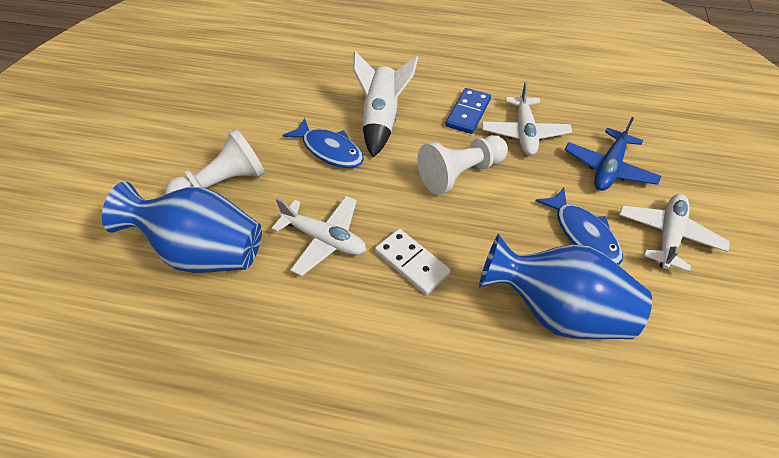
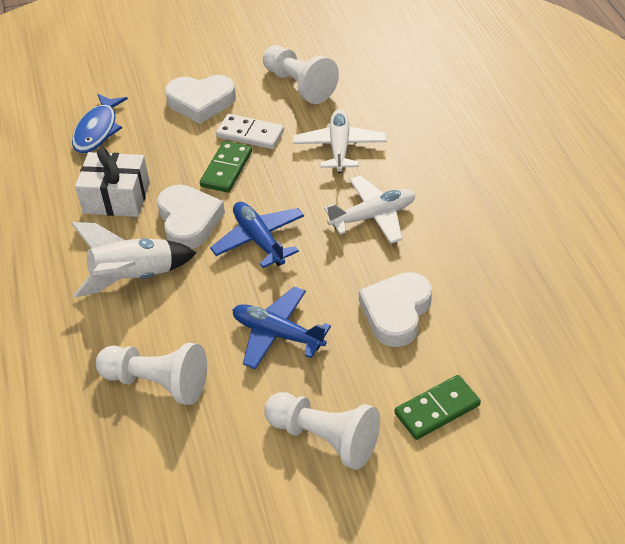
blue domino: [446,88,491,134] = 1 -> none = 0
blue fish: [282,118,364,168] [536,188,623,265] = 2 -> [72,94,128,153] = 1
blue plane: [565,117,661,191] = 1 -> [210,202,304,268] [233,287,331,369] = 2
blue vase: [102,181,262,273] [479,234,652,339] = 2 -> none = 0
green domino: none = 0 -> [200,141,252,192] [395,375,481,440] = 2
white gift: none = 0 -> [75,147,150,217] = 1
white heart: none = 0 -> [157,185,225,249] [165,75,236,124] [359,272,432,347] = 3
white pawn: [165,129,265,195] [417,135,508,195] = 2 -> [96,343,207,405] [263,45,339,104] [265,392,380,470] = 3
white plane: [272,196,366,276] [482,81,572,155] [619,194,730,272] = 3 -> [293,109,386,173] [324,175,415,244] = 2

